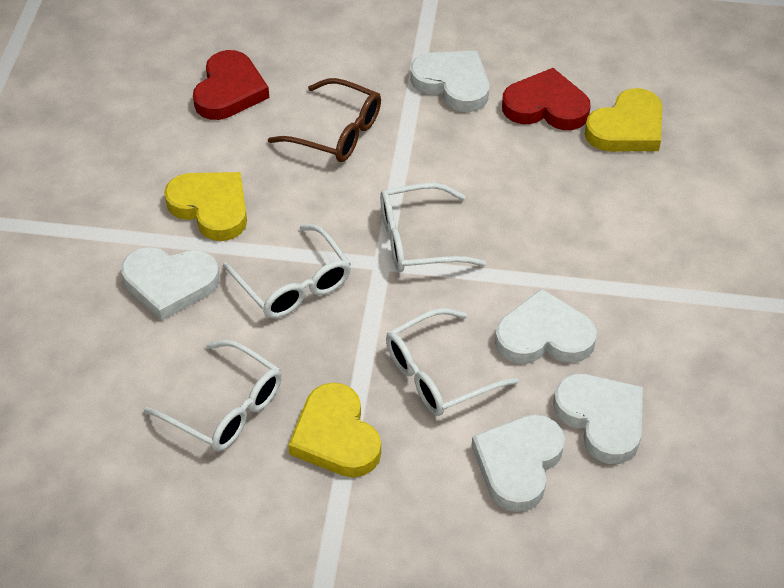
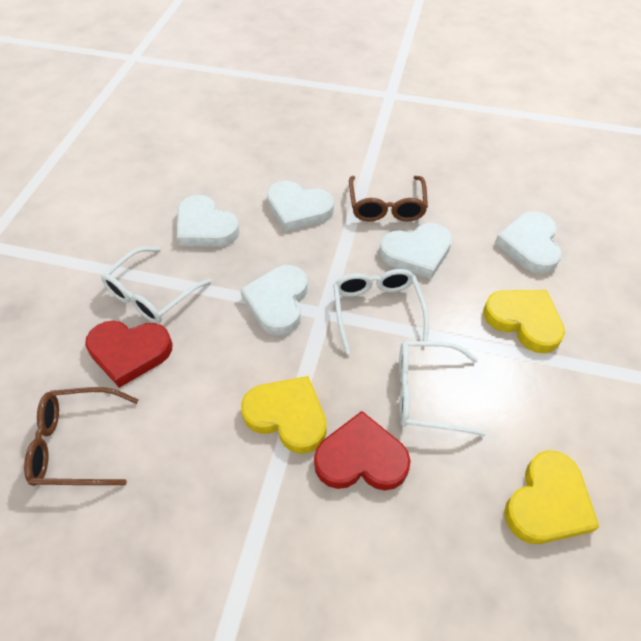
brown glasses: [268,78,381,162] = 1 -> [24,387,139,486] [349,176,428,221] = 2
white glasses: [144,340,282,452] [223,224,351,318] [380,183,486,272] [386,308,519,416] = 4 -> [101,247,212,324] [333,269,429,354] [399,341,486,436] = 3

